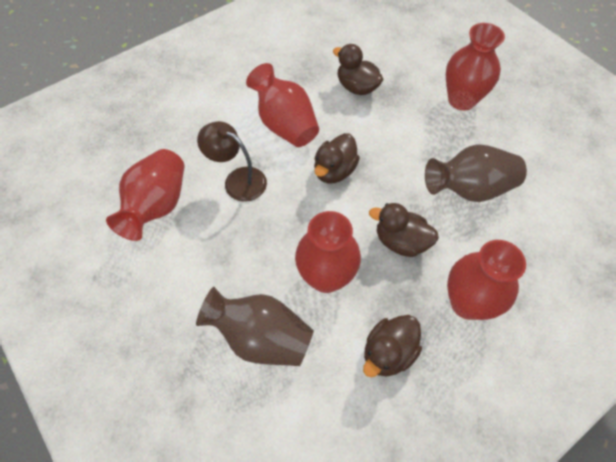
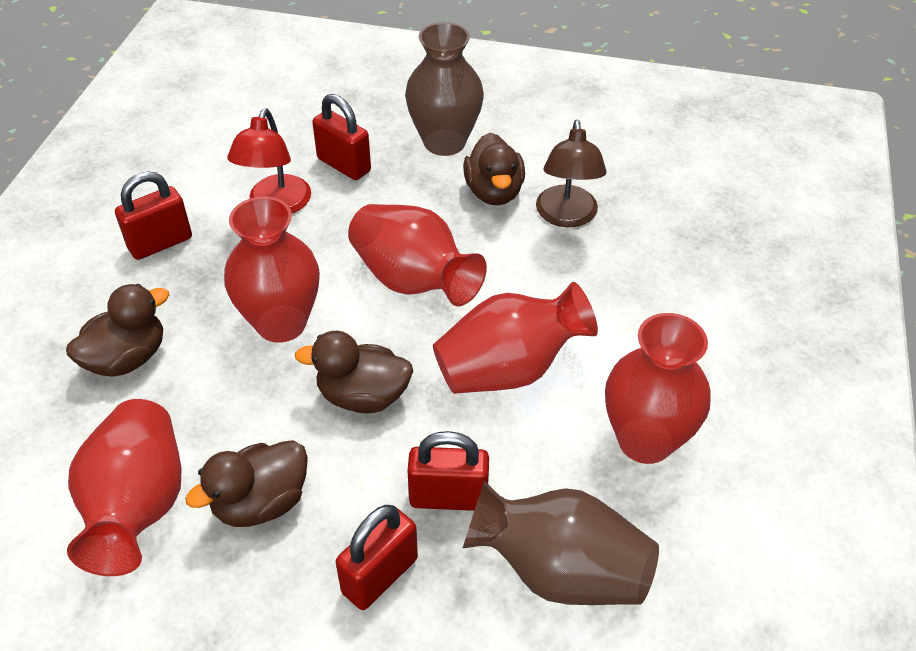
red lamp: none = 0 -> [227,108,311,213] = 1
red padlock: none = 0 -> [115,171,192,260] [312,94,371,180] [336,505,418,610] [407,431,489,511] = 4

